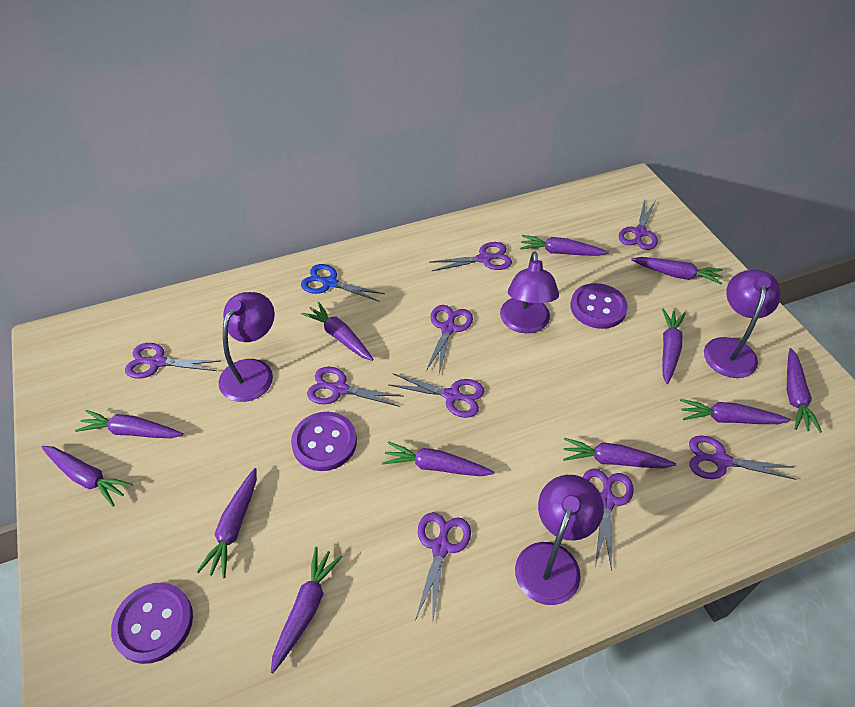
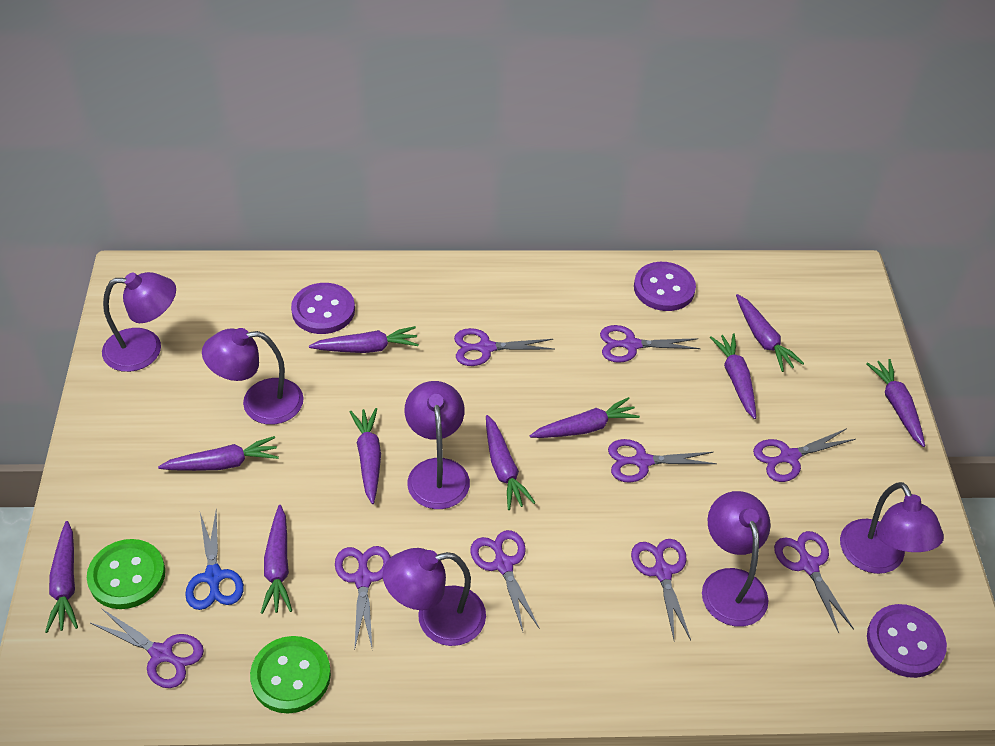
green button: none = 0 -> [87,539,165,609] [250,636,331,714] = 2
purple carrot: [41,446,133,507] [75,410,183,438] [197,468,257,578] [271,547,342,673] [301,302,374,361] [382,441,494,476] [520,235,609,256] [563,438,676,468] [631,257,723,285] [662,308,686,384] [680,399,791,424] [787,348,822,433] = 12 -> [45,521,78,633] [158,436,279,471] [261,505,292,614] [309,326,419,353] [350,408,381,504] [486,415,536,510] [530,397,640,438] [710,333,756,419] [736,294,804,372] [866,359,925,447] = 10
purple lamp: [219,292,275,402] [500,251,559,333] [515,475,604,605] [704,270,780,378] = 4 -> [102,272,176,372] [202,328,303,425] [383,548,486,646] [405,381,470,509] [702,491,771,627] [840,482,944,574] = 6

